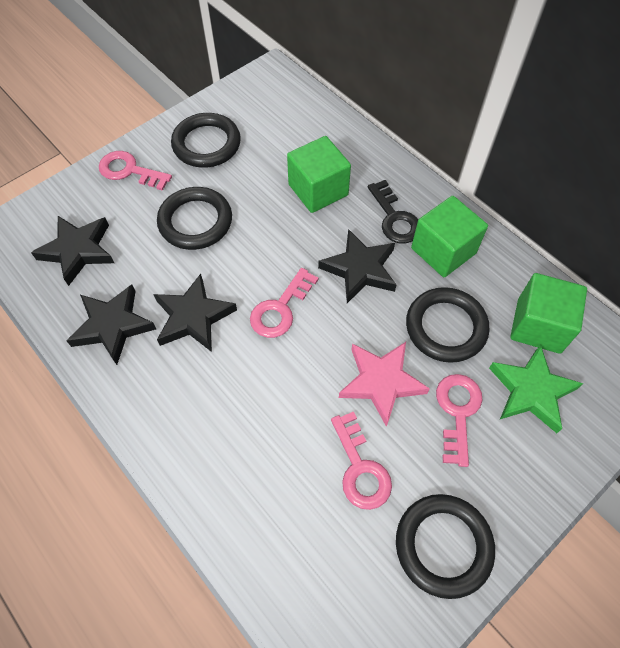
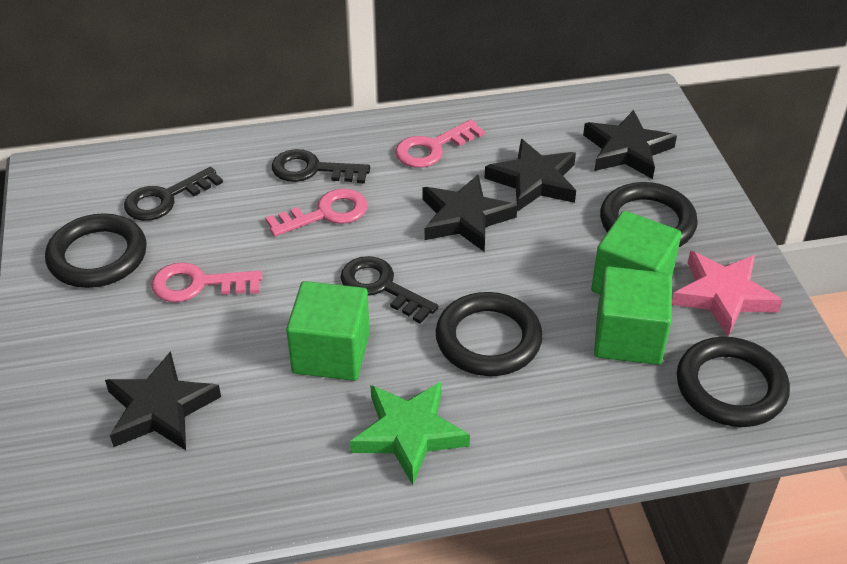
black key: [368,180,418,244] = 1 -> [124,167,223,221] [272,149,370,184] [340,256,438,324] = 3
pink key: [99,151,172,191] [250,268,319,338] [331,411,392,510] [436,374,483,467] = 4 -> [151,262,262,302] [266,188,367,237] [395,119,485,168] = 3

